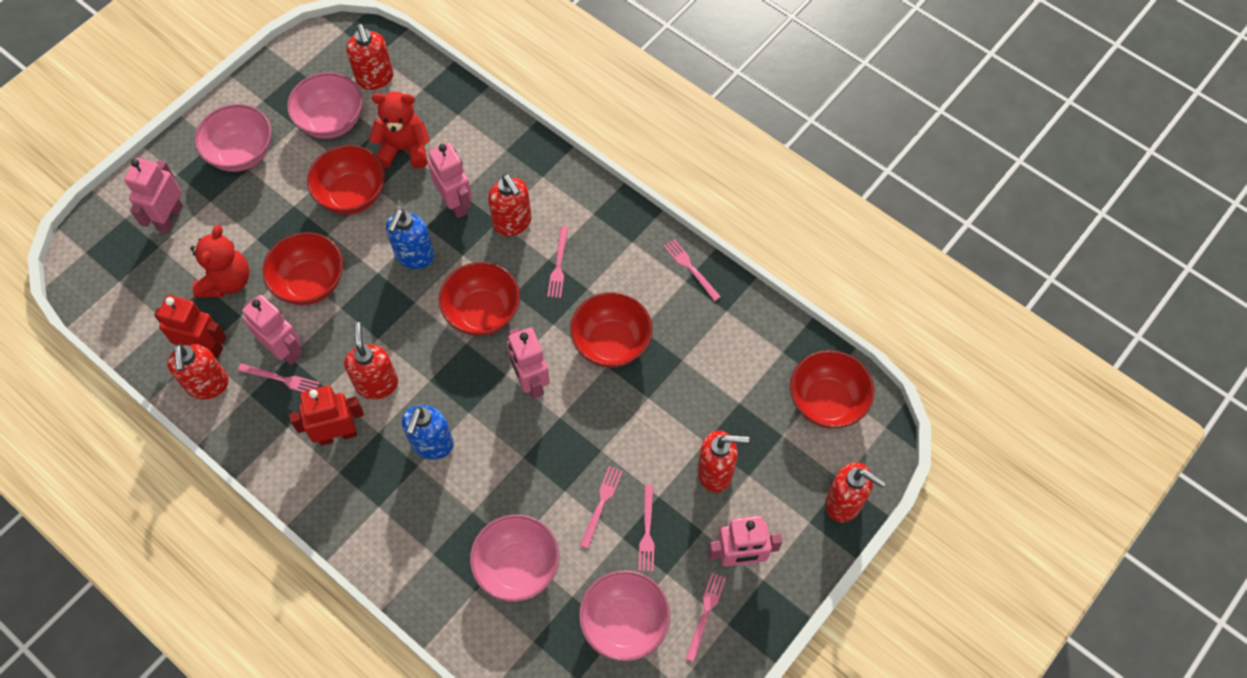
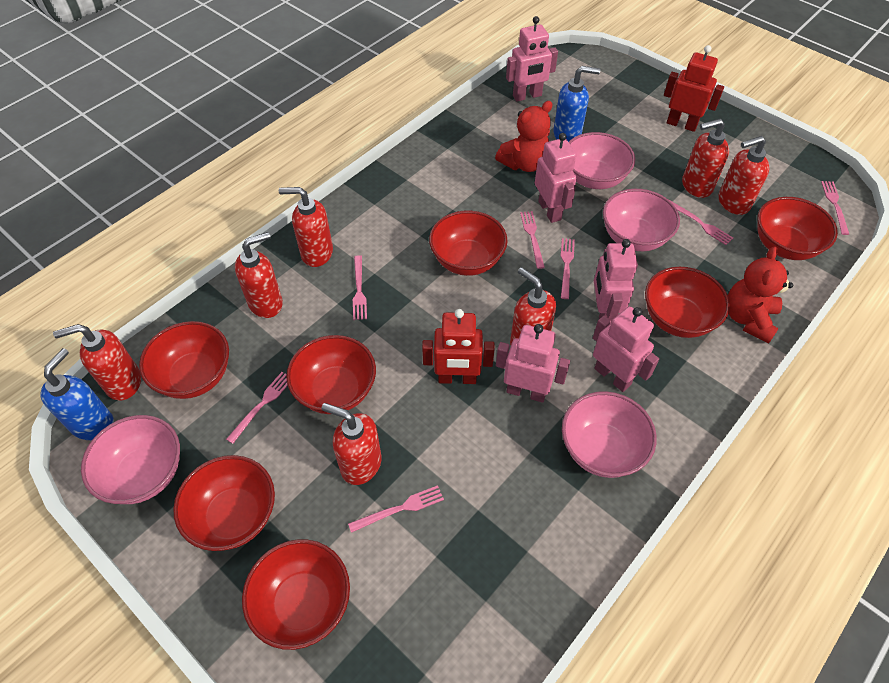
pink fork: [237,364,319,392] [547,226,568,298] [580,466,623,549] [639,485,655,571] [664,239,721,301] [685,573,726,662] = 6 -> [226,372,288,444] [348,485,444,533] [353,255,367,320] [520,211,545,269] [561,238,575,299] [669,200,733,245] [821,181,849,235] = 7
red bowl: [262,232,343,305] [307,145,385,214] [439,262,520,336] [570,292,652,368] [790,350,874,429] = 5 -> [139,321,229,399] [173,455,275,551] [242,539,350,650] [286,335,376,414] [429,211,508,276] [645,267,730,338] [757,197,838,260] = 7
red soap dispenser: [167,344,229,399] [344,322,398,399] [346,24,394,90] [488,174,532,236] [698,430,749,493] [825,462,886,522] = 6 -> [53,324,141,401] [235,232,283,318] [279,187,333,267] [321,403,381,485] [510,267,556,345] [682,119,729,198] [719,136,770,215] = 7

